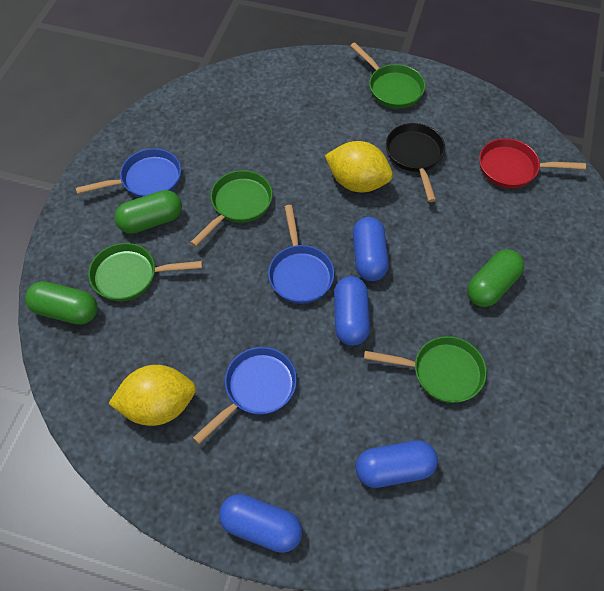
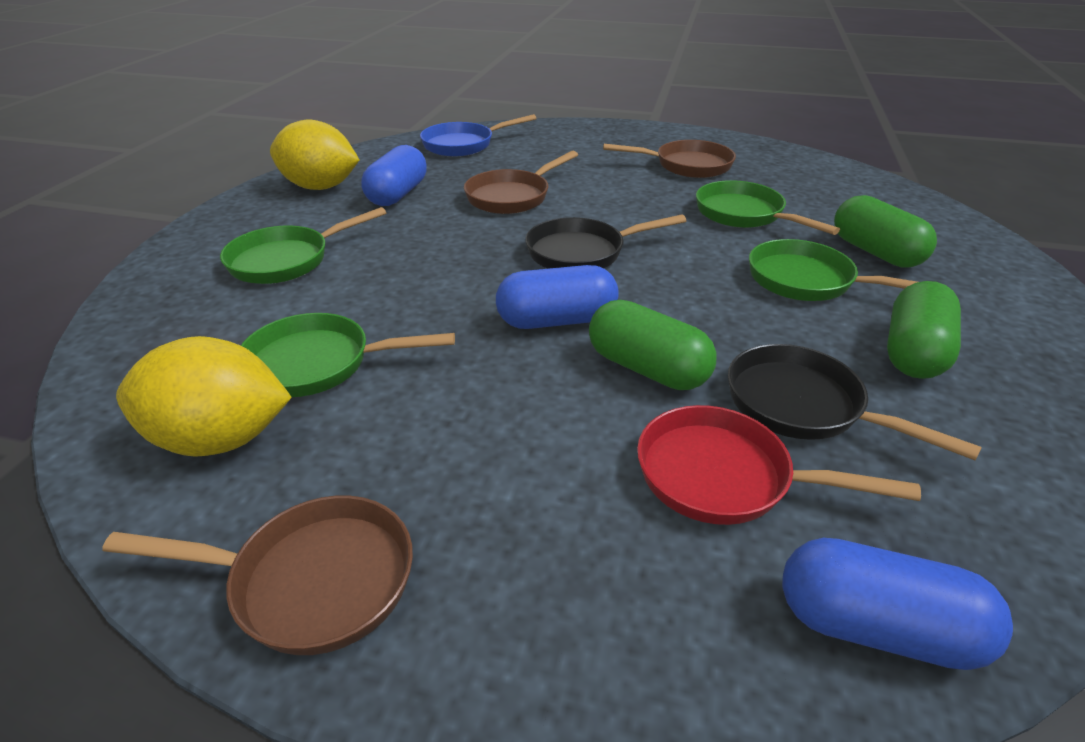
black pan: [386,123,445,202] = 1 -> [525,214,686,269] [728,344,982,461] = 2
blue capsule: [219,494,302,553] [334,276,370,346] [353,217,389,281] [356,440,438,488] = 4 -> [361,145,427,206] [496,265,619,329] [782,538,1013,670] = 3
blue pan: [76,148,181,198] [193,347,297,444] [268,205,335,304] = 3 -> [420,114,537,156] = 1
brown pan: none = 0 -> [102,496,413,655] [464,151,578,214] [603,140,736,178] = 3

